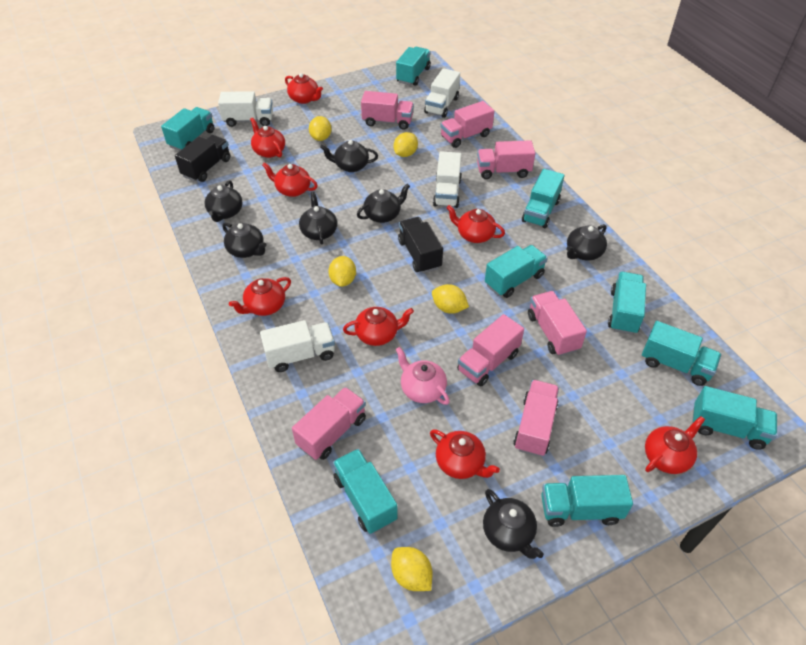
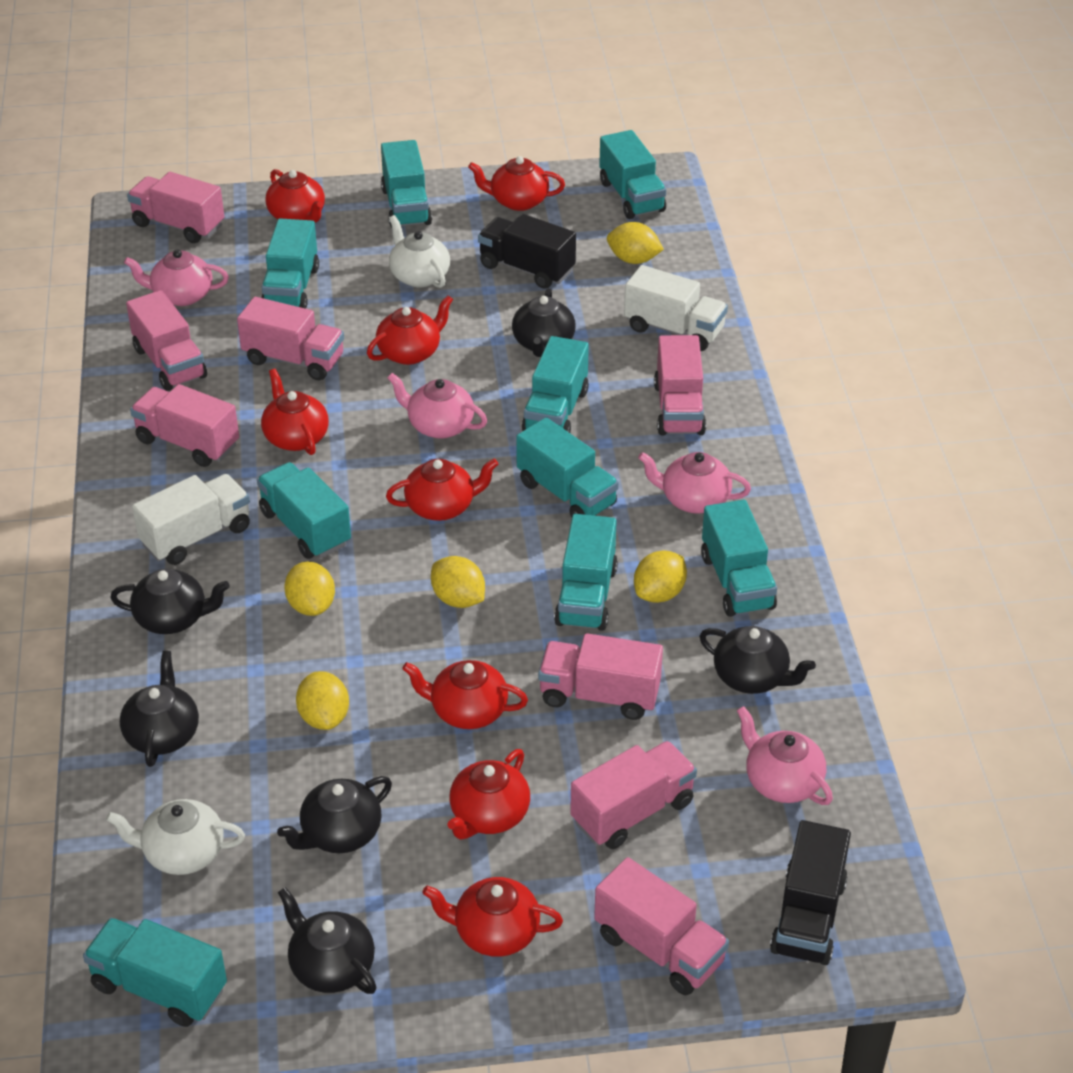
black teapot: [205,180,242,222] [222,223,266,258] [299,191,337,245] [320,140,378,172] [357,183,410,223] [483,489,544,559] [566,224,607,261] = 7 -> [110,569,230,634] [120,651,199,767] [277,776,392,853] [278,887,376,994] [512,288,576,357] [699,626,816,694] = 6
pink teapot: [395,347,450,405] = 1 -> [124,249,229,306] [387,373,487,439] [638,452,751,514] [737,706,833,805] = 4
pink truck: [292,387,366,460] [361,91,414,130] [440,101,494,148] [457,314,524,387] [477,140,535,179] [514,380,559,457] [528,291,587,356] = 7 -> [126,290,207,391] [127,172,224,243] [130,384,239,467] [237,297,344,380] [538,633,663,720] [570,741,697,849] [594,857,729,995] [654,335,706,435] = 8
white teapot: none = 0 -> [106,799,245,875] [389,215,450,288] = 2
white truck: [218,91,273,127] [260,320,335,372] [424,68,460,118] [433,151,462,208] = 4 -> [132,474,250,565] [624,265,728,351] = 2

